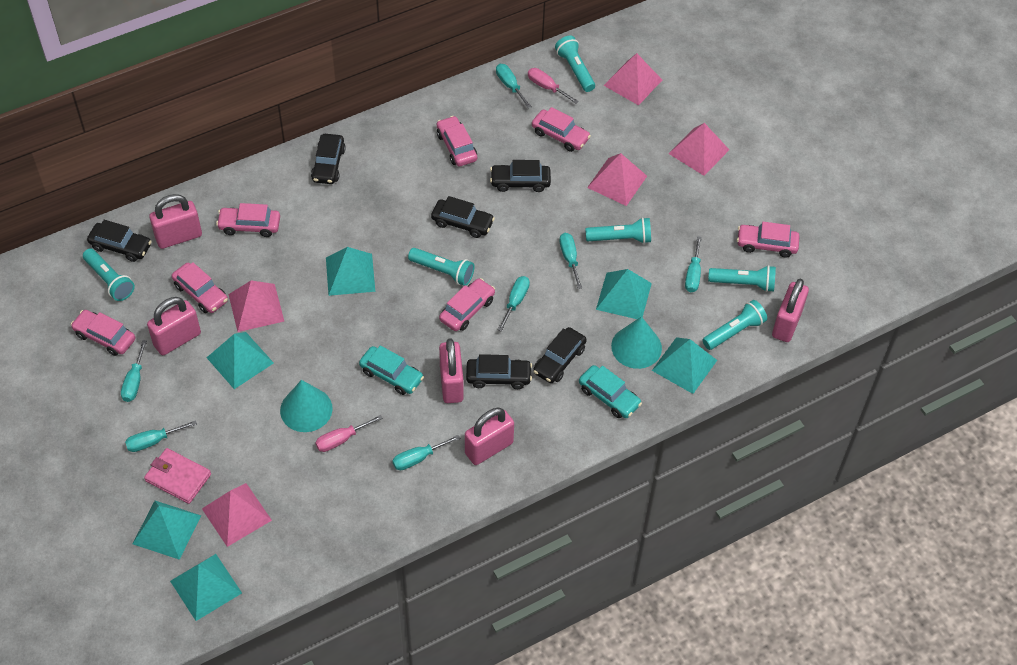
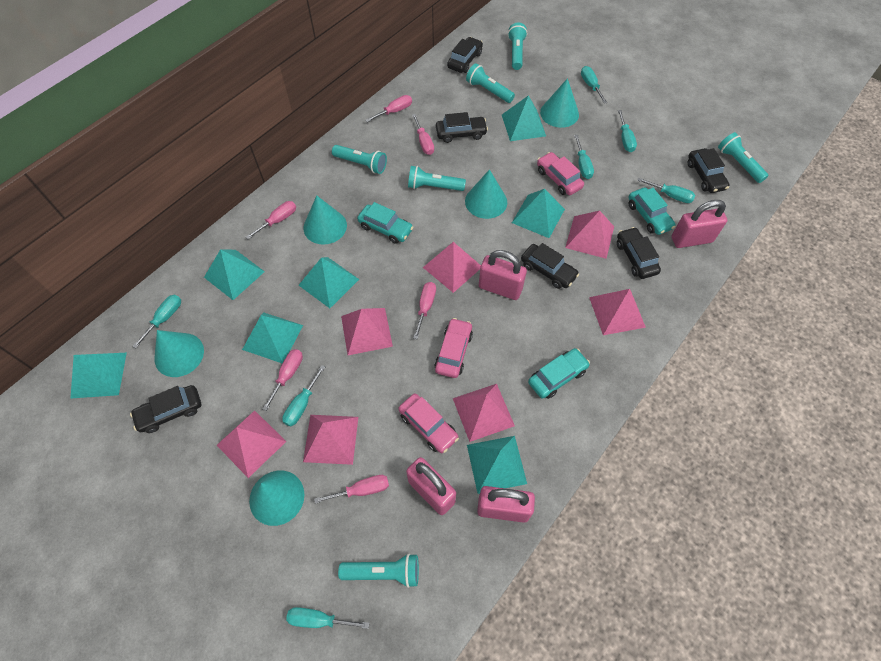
pink car: [71,310,135,356] [172,262,228,313] [216,203,280,237] [437,116,477,166] [439,278,495,331] [532,107,591,152] [737,222,800,258] = 7 -> [398,394,459,453] [434,318,473,378] [537,152,584,195] = 3
pink padlock: [147,297,201,355] [149,194,202,249] [439,338,464,403] [465,408,514,465] [772,279,809,342] = 5 -> [406,457,456,515] [477,486,535,523] [479,250,527,300] [671,200,727,248] = 4
pink pyramid: [202,483,272,547] [228,281,284,332] [587,153,647,206] [603,53,662,105] [669,123,729,176] = 5 -> [217,410,287,478] [303,415,358,465] [341,308,393,355] [423,242,481,293] [453,384,515,442] [565,211,614,259] [589,289,646,335] = 7
pink screwdriver: [315,415,383,452] [528,68,579,104] = 2 -> [246,201,296,239] [263,349,303,411] [314,475,389,504] [366,95,412,122] [412,114,434,155] [413,282,436,339] = 6
pink wallet: [144,448,211,504] = 1 -> none = 0
turquoise car: [359,345,424,395] [579,365,642,418] = 2 -> [357,202,413,244] [528,348,590,399] [628,187,675,235] = 3
turquoise cone: [280,380,333,432] [611,316,662,369] = 2 -> [154,330,204,377] [249,471,304,526] [303,195,347,245] [465,169,507,219] [540,78,579,128] = 5
turquoise pyramid: [132,501,201,560] [170,554,242,621] [207,332,274,389] [326,247,375,296] [596,269,652,319] [652,337,717,394] = 6 -> [70,353,127,399] [204,249,265,300] [242,312,303,364] [299,257,359,308] [467,436,527,494] [502,95,546,141] [512,189,565,238] = 7

